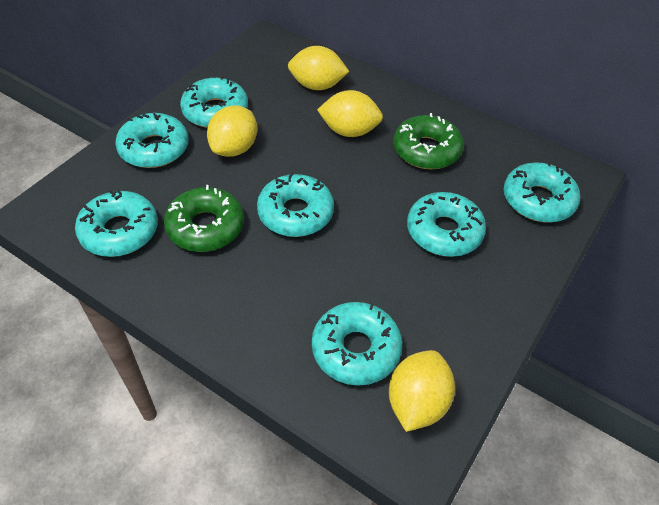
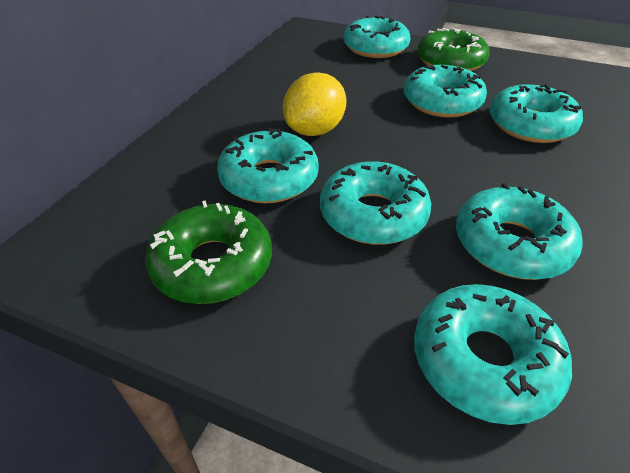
yellow lemon: [207,105,257,157] [288,46,349,90] [317,90,383,137] [389,350,455,432] = 4 -> [283,72,346,136] = 1

